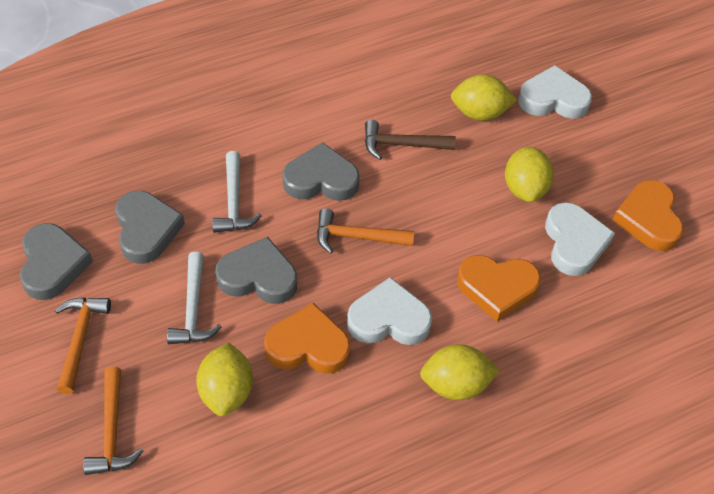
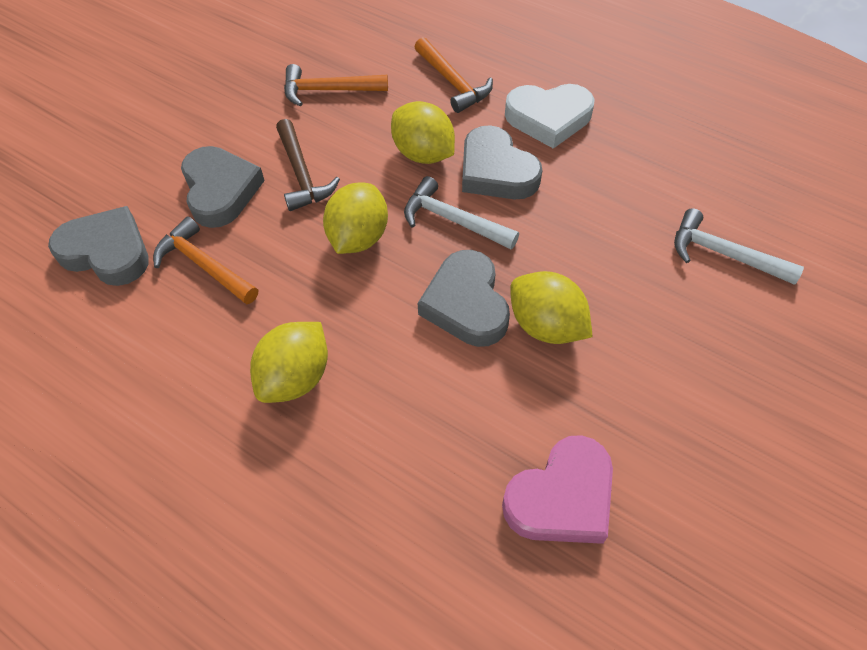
orange heart: [264,303,351,374] [457,255,541,322] [613,180,683,251] = 3 -> none = 0
pink heart: none = 0 -> [502,435,613,544] = 1
white heart: [347,277,432,345] [518,65,592,119] [545,202,615,276] = 3 -> [505,84,595,149] = 1

